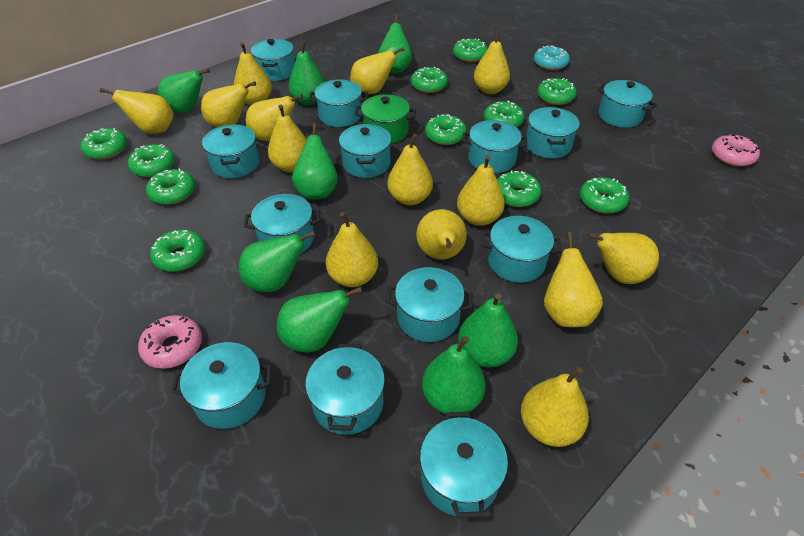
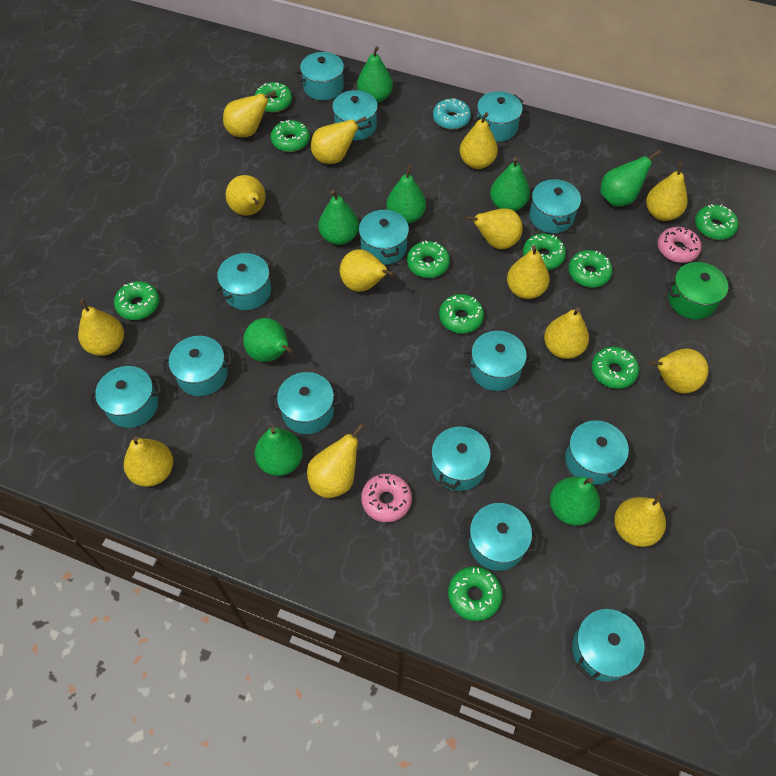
green donut: [81,128,127,160] [128,144,175,177] [146,168,195,205] [150,230,205,272] [411,67,448,93] [425,114,467,145] [453,38,487,62] [484,101,525,127] [497,170,541,207] [537,78,577,105] [580,177,629,214] = 11 -> [114,281,159,320] [255,82,292,113] [271,120,310,152] [407,241,450,278] [439,294,484,334] [448,566,502,621] [523,233,566,270] [568,250,613,287] [592,347,639,389] [695,204,739,240] = 10
turquoise pot: [171,342,272,429] [202,124,259,178] [244,194,320,254] [251,39,295,81] [305,344,385,435] [309,79,368,127] [339,124,391,178] [386,267,472,342] [420,412,508,518] [462,120,527,173] [482,216,561,283] [526,107,580,159] [597,80,657,128] = 13 -> [90,366,161,428] [163,336,232,396] [215,253,273,310] [270,372,341,434] [295,52,350,100] [332,90,378,140] [359,208,409,265] [431,423,491,491] [461,503,540,571] [464,331,533,391] [475,91,523,142] [529,178,581,233] [565,418,629,485] [572,608,645,682] = 14

